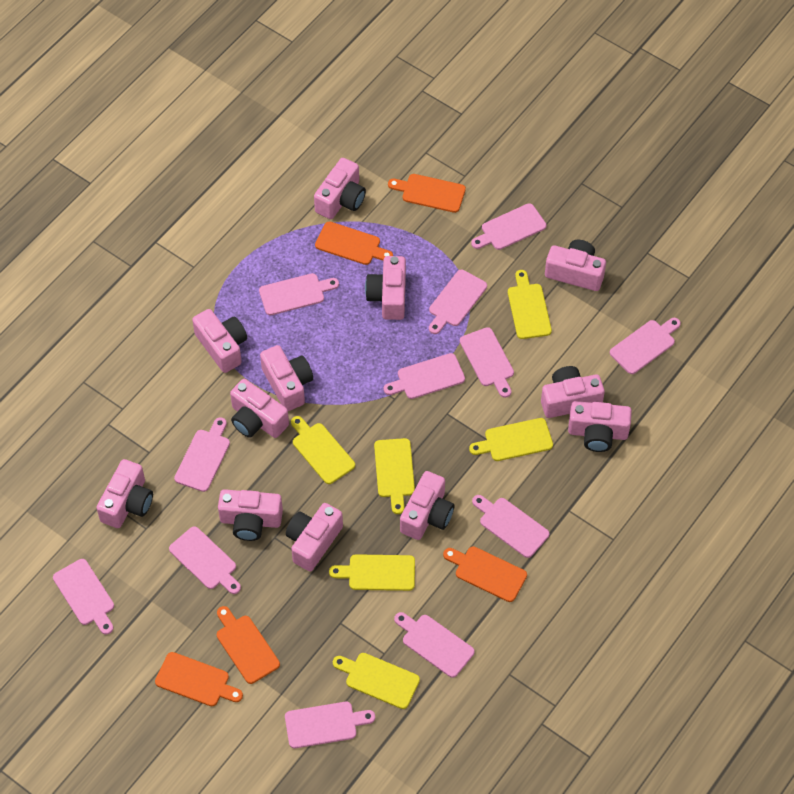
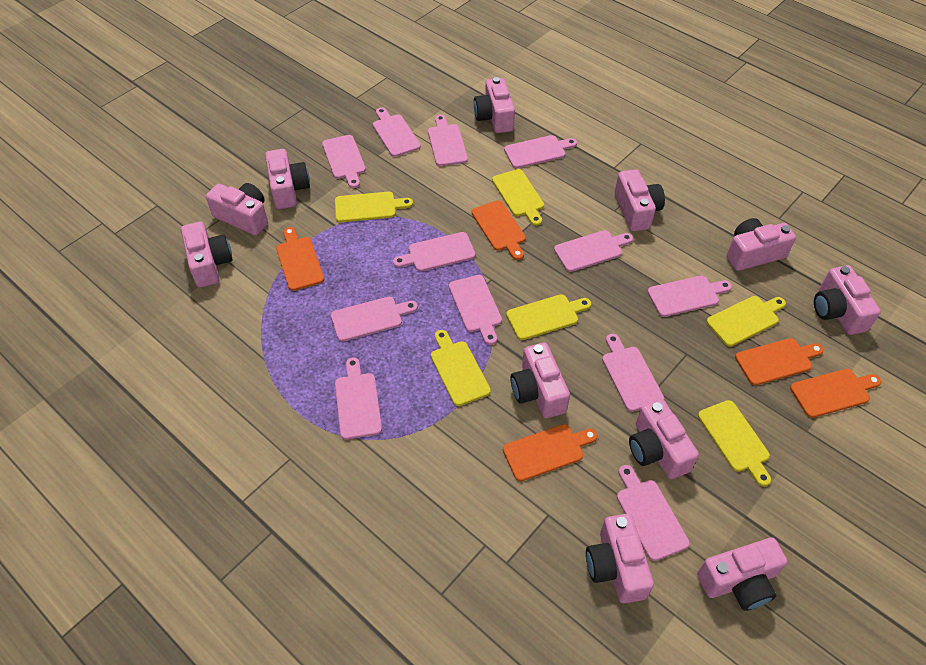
pink camera: [96,459,153,528] [192,309,247,373] [218,489,283,541] [230,379,289,438] [260,345,313,411] [286,503,343,571] [314,158,366,219] [365,256,406,320] [400,471,454,540] [541,366,605,418] [545,240,606,291] [568,401,632,452] = 12 -> [181,222,233,288] [206,183,268,236] [265,149,310,209] [474,77,515,133] [510,343,570,418] [586,513,654,604] [615,169,665,232] [629,399,699,479] [697,537,787,611] [727,218,796,271] [814,265,881,335] = 11

